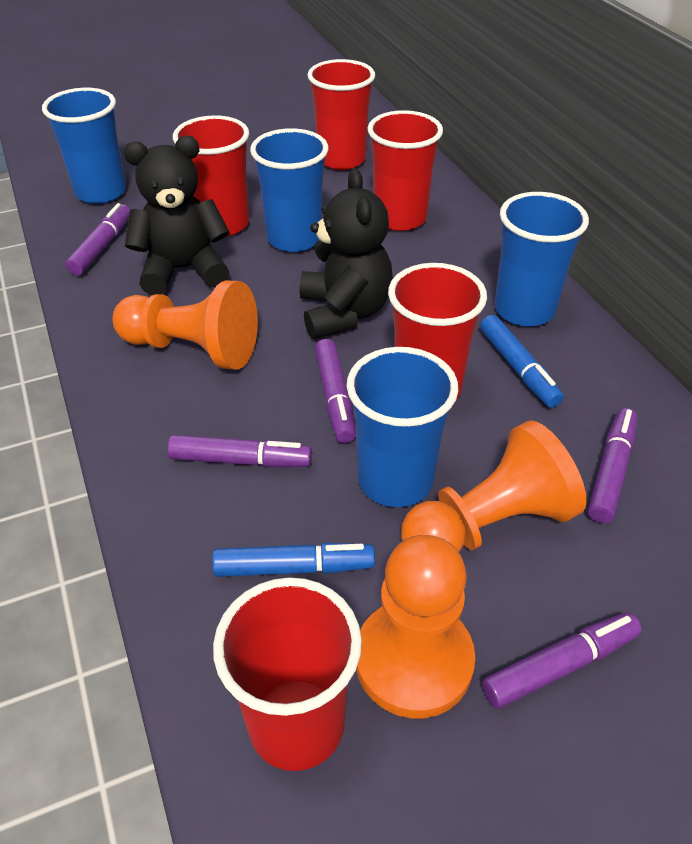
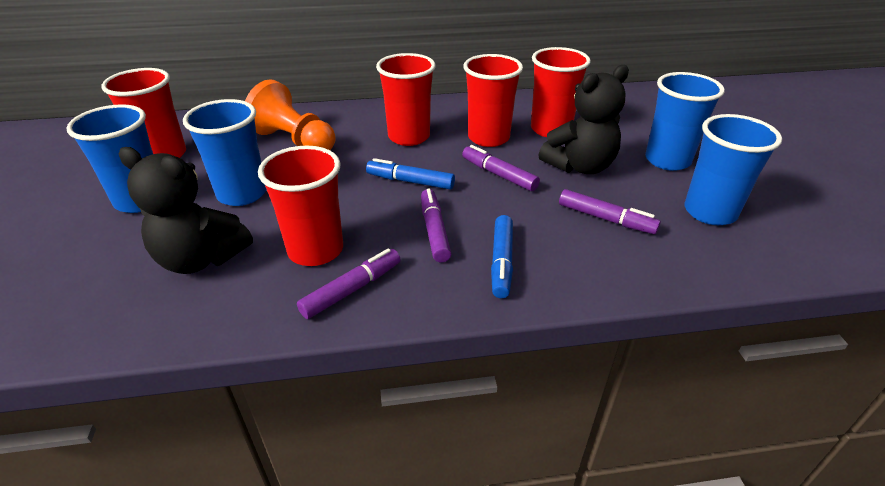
orange pawn: [113,280,258,370] [356,535,475,718] [401,420,587,552] = 3 -> [245,79,336,150] = 1
purple marker: [65,203,130,276] [168,435,312,467] [315,339,356,443] [482,612,642,709] [588,408,637,523] = 5 -> [297,248,401,319] [421,189,452,262] [462,145,540,191] [559,189,661,234] = 4

